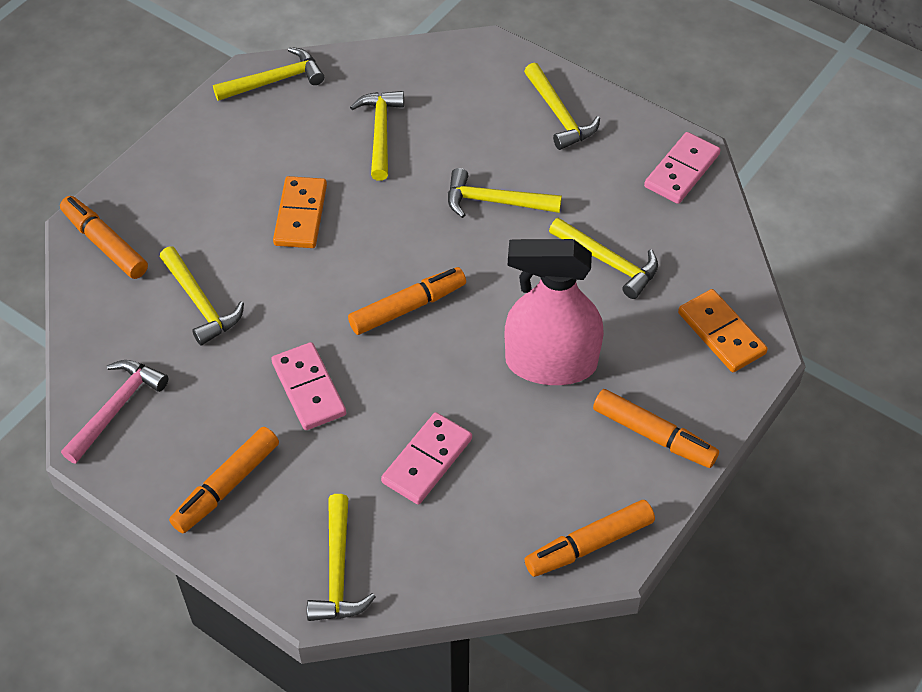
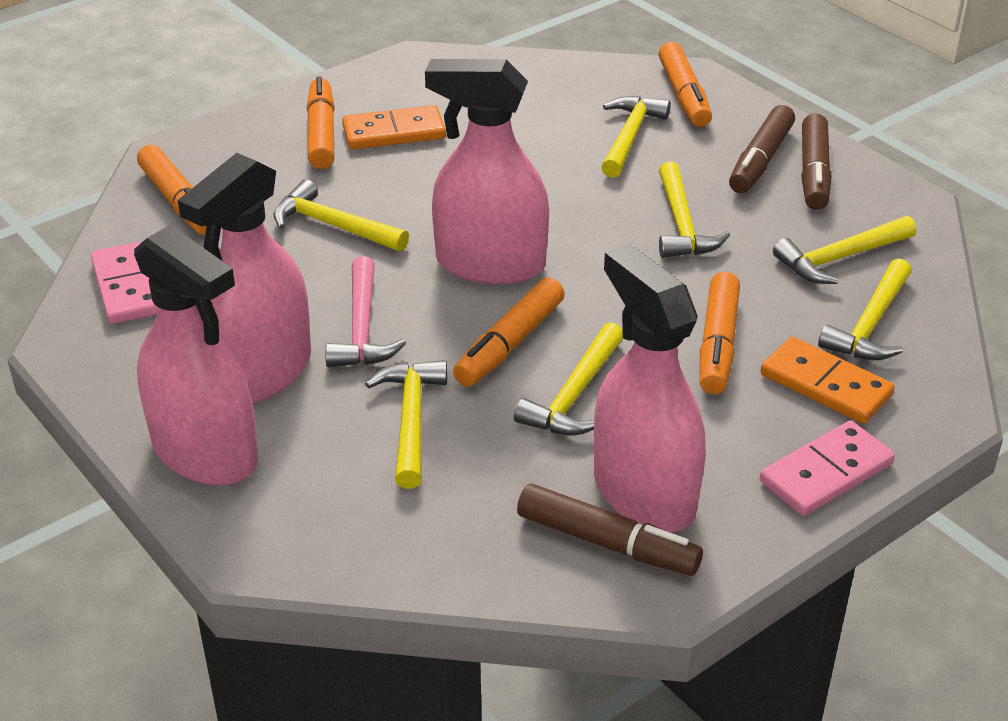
brown marker: none = 0 -> [517,484,703,576] [729,105,795,193] [801,113,832,210] = 3
pink domino: [271,342,346,430] [381,412,472,505] [644,132,720,204] = 3 -> [91,241,159,324] [760,420,895,516] = 2
pink spray bottle: [505,239,604,385] = 1 -> [134,225,258,485] [178,153,311,403] [425,59,549,284] [594,244,706,532] = 4

